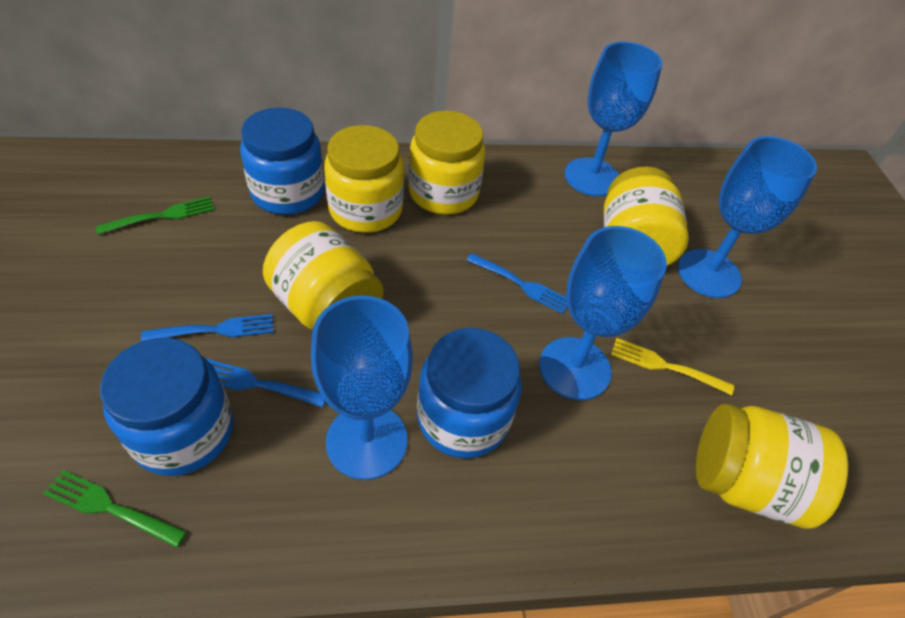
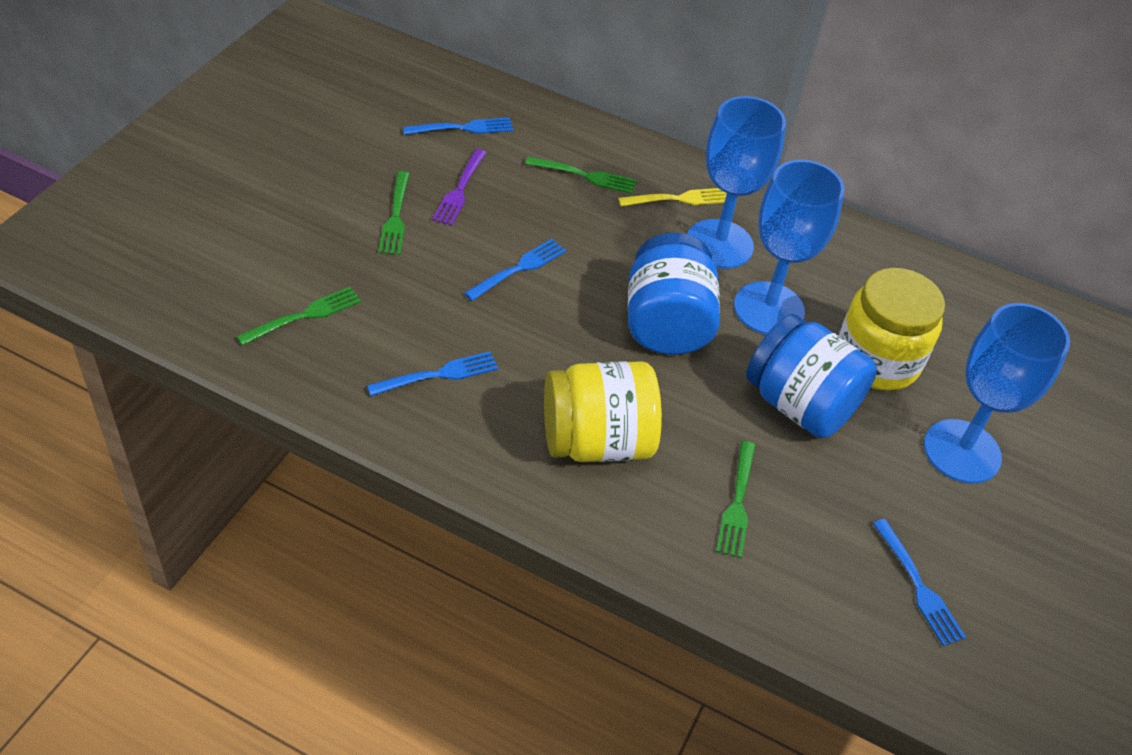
blue fork: [141,314,274,342] [207,359,326,408] [466,253,567,314] = 3 -> [367,351,498,396] [403,117,513,135] [464,239,566,301] [873,519,966,646] = 4
blue goblet: [311,296,413,480] [539,226,667,400] [565,42,662,196] [678,136,817,298] = 4 -> [687,96,786,269] [734,160,845,335] [924,303,1070,483] = 3
blue jar: [100,338,233,476] [240,108,325,215] [417,328,522,459] = 3 -> [628,232,720,355] [746,314,877,438] = 2
green fork: [43,470,187,548] [96,196,214,235] = 2 -> [236,287,361,346] [378,171,409,255] [525,156,636,194] [716,441,755,558] = 4
purple fork: none = 0 -> [432,149,487,226] = 1
yellow jar: [263,221,384,330] [324,125,404,233] [408,111,485,215] [604,167,689,266] [696,404,848,529] = 5 -> [544,361,662,462] [839,268,945,391] = 2

